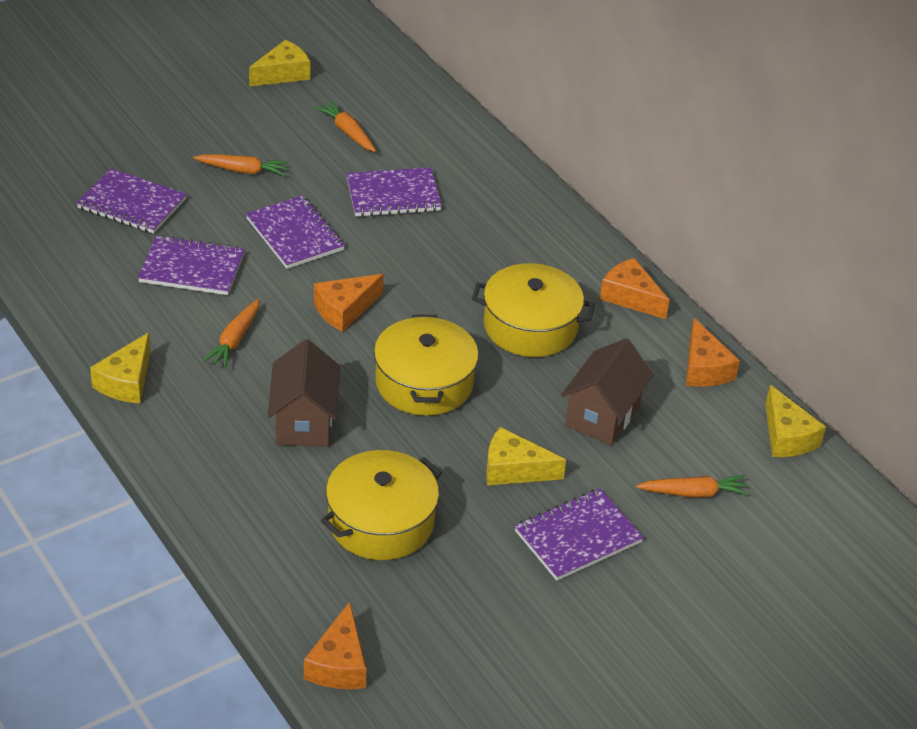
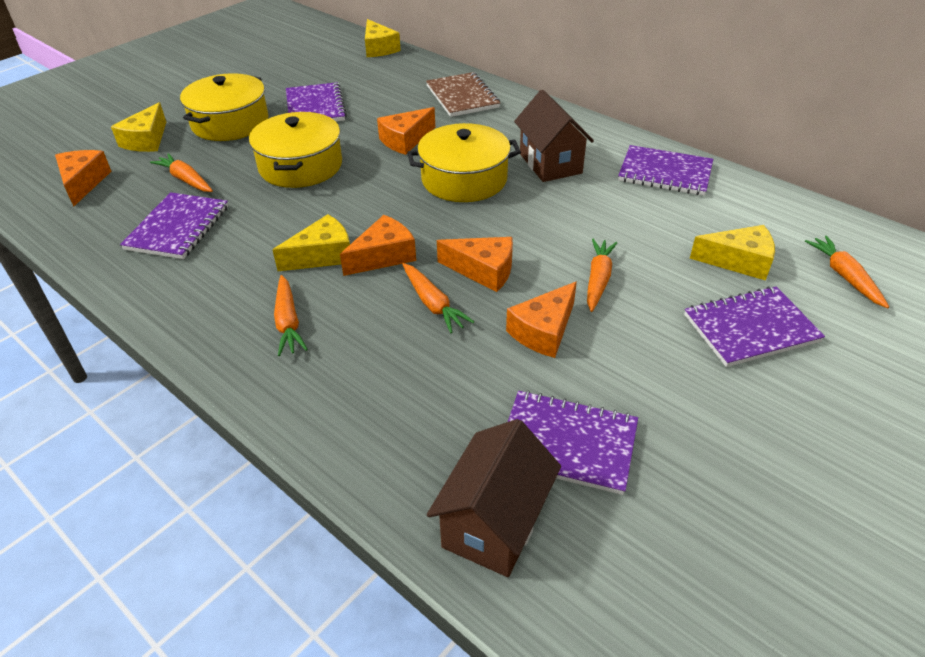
brown notebook: none = 0 -> [426,72,501,117] = 1
orange carrot: [193,154,289,176] [203,299,259,368] [315,101,376,152] [636,475,750,498] = 4 -> [150,153,213,192] [274,275,308,356] [402,263,474,333] [587,239,617,312] [805,236,889,308] = 5
orange cheese: [304,602,366,689] [314,274,383,332] [600,258,669,319] [686,318,740,387] = 4 -> [55,150,112,207] [340,215,416,276] [377,107,435,155] [437,237,513,292] [506,281,577,358] = 5

